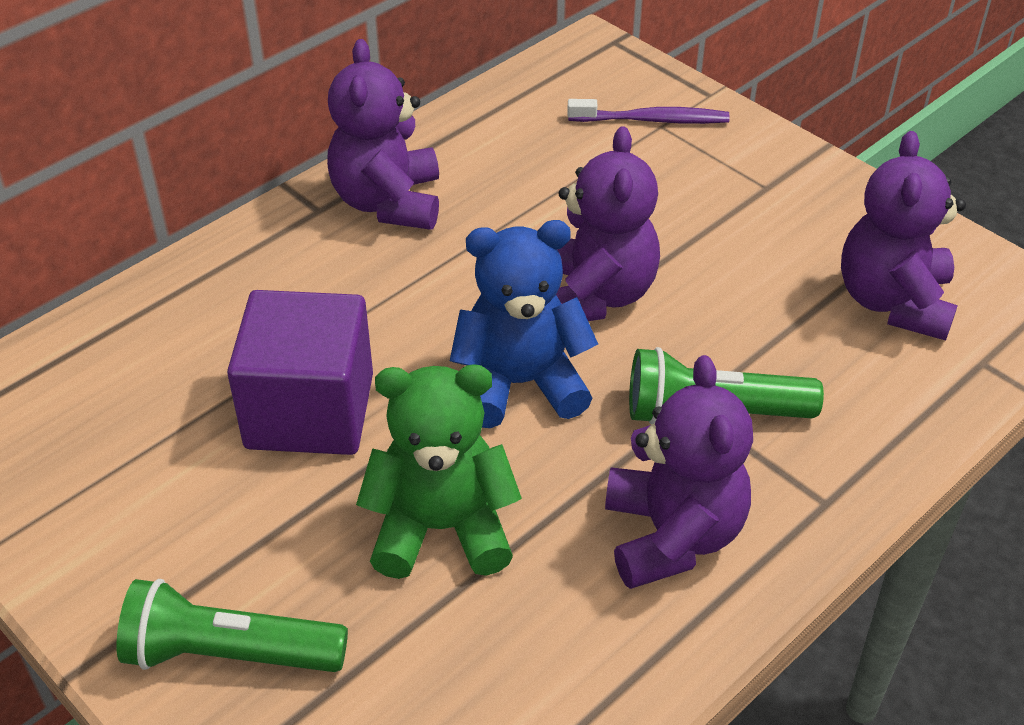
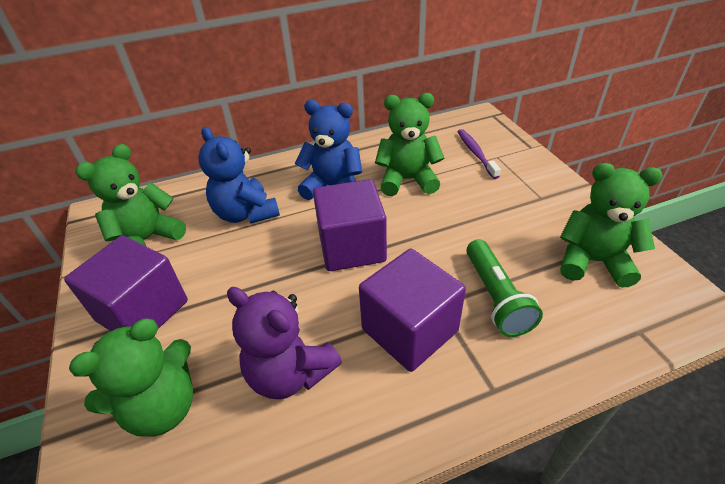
blue teddy bear: [450,220,598,428] = 1 -> [198,127,280,224] [295,100,362,200] = 2
green flashlight: [116,579,348,672] [629,347,824,424] = 2 -> [466,239,543,337] = 1
green teddy bear: [356,364,522,579] = 1 -> [69,319,193,437] [75,144,186,247] [375,93,444,196] [560,163,663,288] = 4
purple cube: [227,290,373,455] = 1 -> [64,235,188,331] [313,179,387,271] [359,249,466,372] = 3
purple teddy bear: [327,39,439,230] [556,126,660,321] [605,355,753,589] [841,131,966,341] = 4 -> [227,287,342,399] = 1

